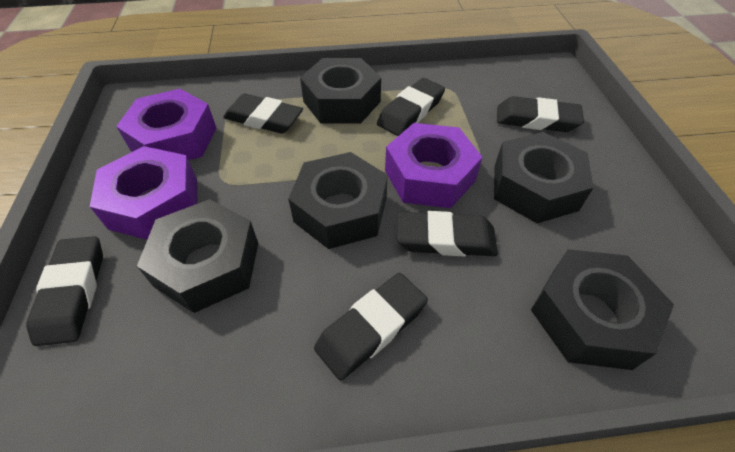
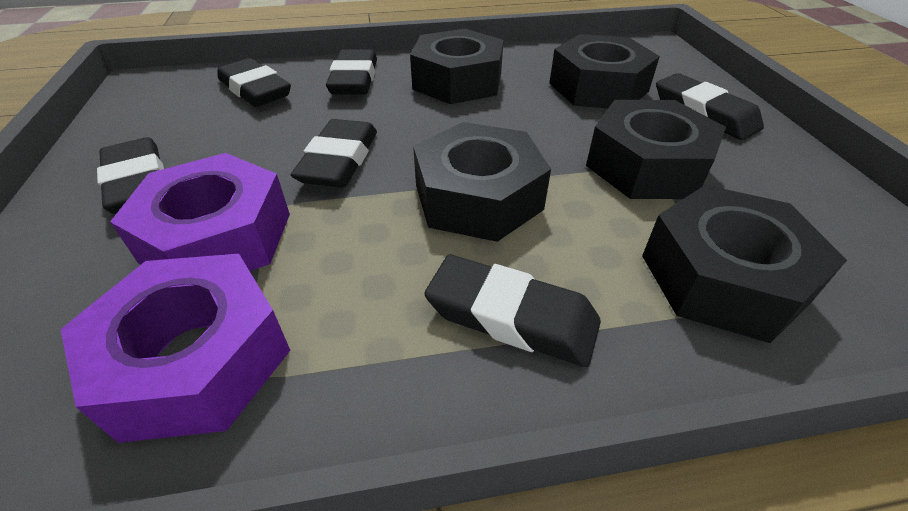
purple nut: [90,146,197,240] [116,89,217,160] [385,123,483,208] = 3 -> [61,254,290,443] [110,153,290,271] = 2

